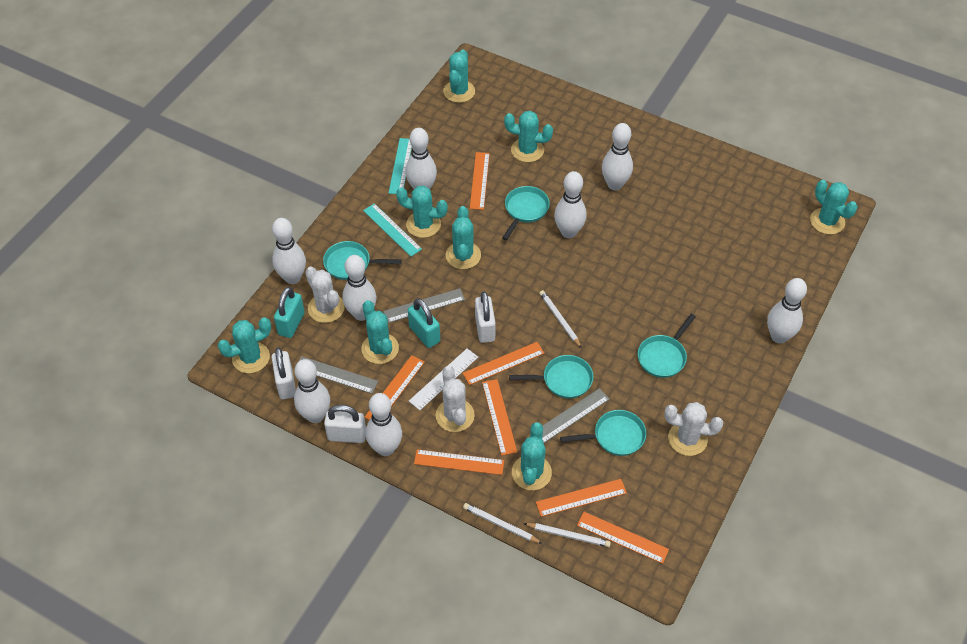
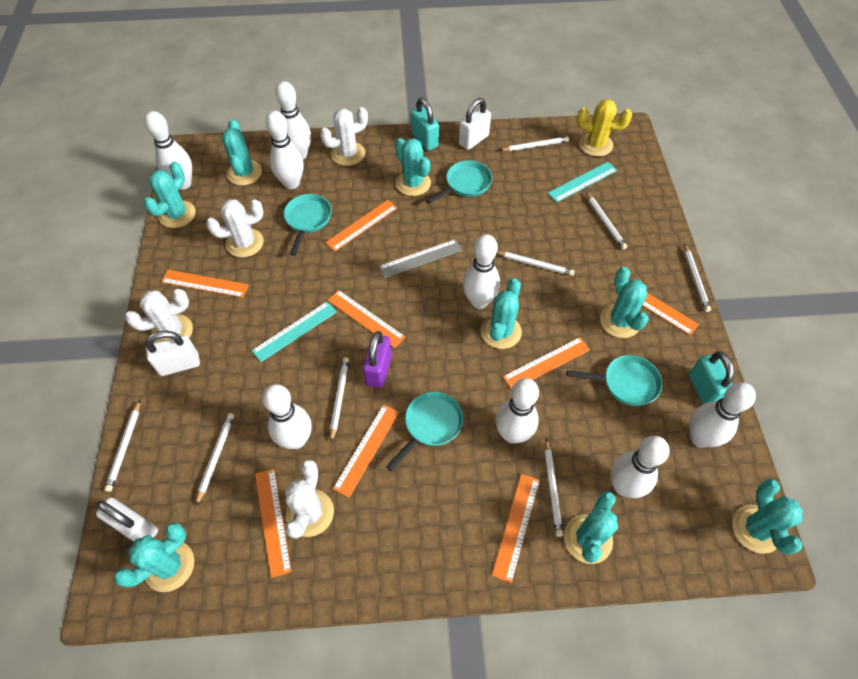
grey ruler: [298,356,378,394] [383,288,465,323] [542,388,610,443] = 3 -> [378,239,462,278] = 1
orange ruler: [364,355,425,420] [414,449,504,475] [463,342,544,385] [470,152,490,210] [482,379,517,456] [536,479,627,517] [577,512,669,564] = 7 -> [161,270,249,298] [255,469,292,578] [325,200,397,251] [327,290,405,348] [333,404,399,498] [492,474,540,583] [503,337,590,390] [613,285,699,336] = 8
purple padlock: none = 0 -> [363,331,392,388] = 1
turquoise pan: [323,241,402,280] [502,186,550,240] [509,355,594,398] [560,410,646,456] [638,314,696,378] = 5 -> [284,194,332,256] [386,392,463,471] [426,160,492,204] [566,355,662,406] = 4
white cactus: [305,267,345,323] [436,366,475,432] [664,402,723,456] = 3 -> [125,289,193,343] [206,199,264,257] [285,459,334,539] [320,107,368,166] = 4
white pencil: [463,503,543,544] [523,523,611,547] [539,290,582,348] = 3 -> [104,400,140,492] [196,413,234,506] [330,357,349,442] [497,251,575,276] [500,136,569,151] [544,438,563,537] [586,192,627,249] [684,244,711,312] = 8
white ruler: [409,348,478,410] = 1 -> none = 0
yellow cactus: none = 0 -> [577,99,632,157] = 1

